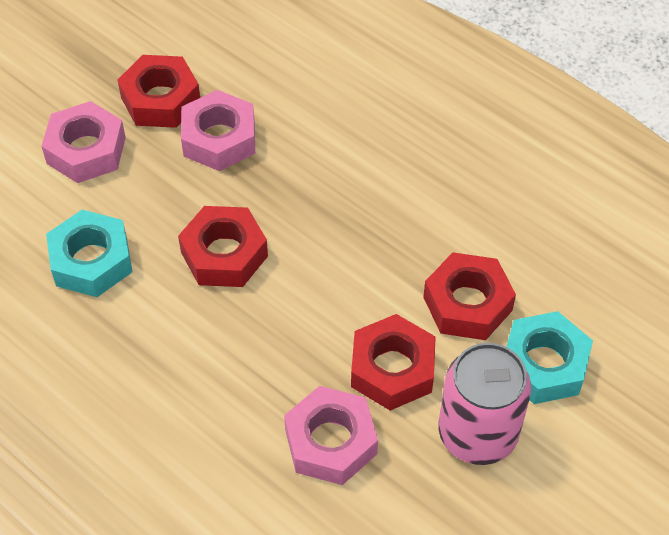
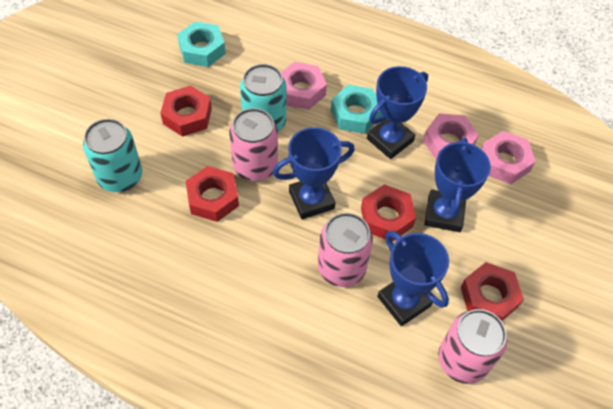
blue trophy: none = 0 -> [273,127,355,219] [367,66,428,159] [377,231,449,326] [425,138,491,232] = 4
pink can: [439,343,531,465] = 1 -> [229,108,278,181] [318,213,373,287] [438,309,507,384] = 3
turquoise can: none = 0 -> [83,119,142,192] [240,64,286,132] = 2

